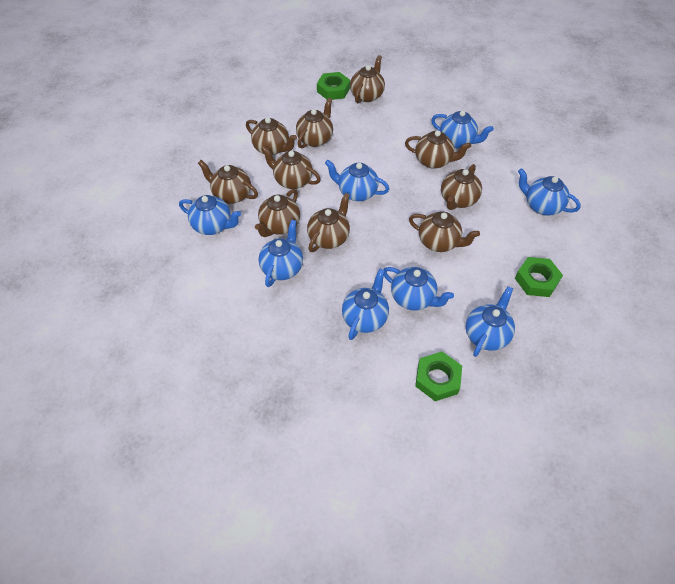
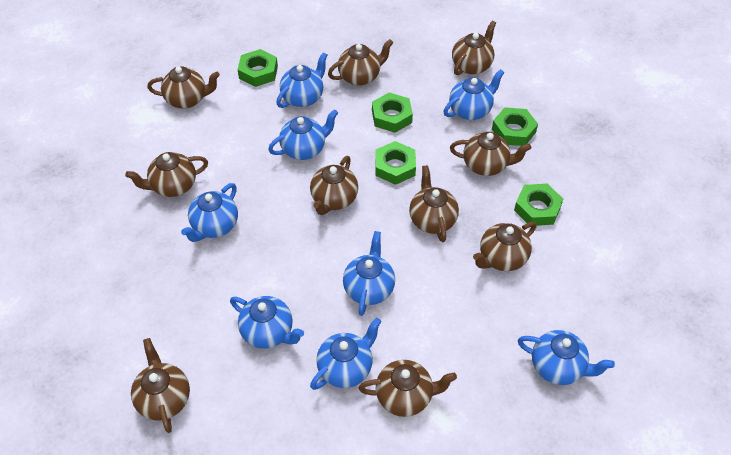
green nut: [317,72,350,100] [415,352,462,401] [515,257,563,297] = 3 -> [237,49,278,87] [372,92,413,133] [375,141,416,185] [492,107,538,146] [514,183,563,226] = 5

